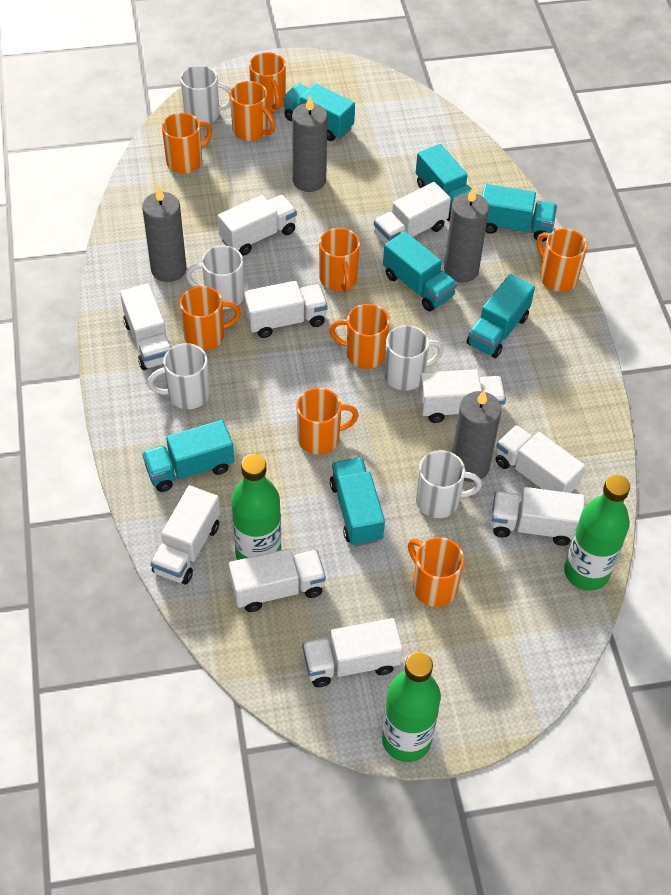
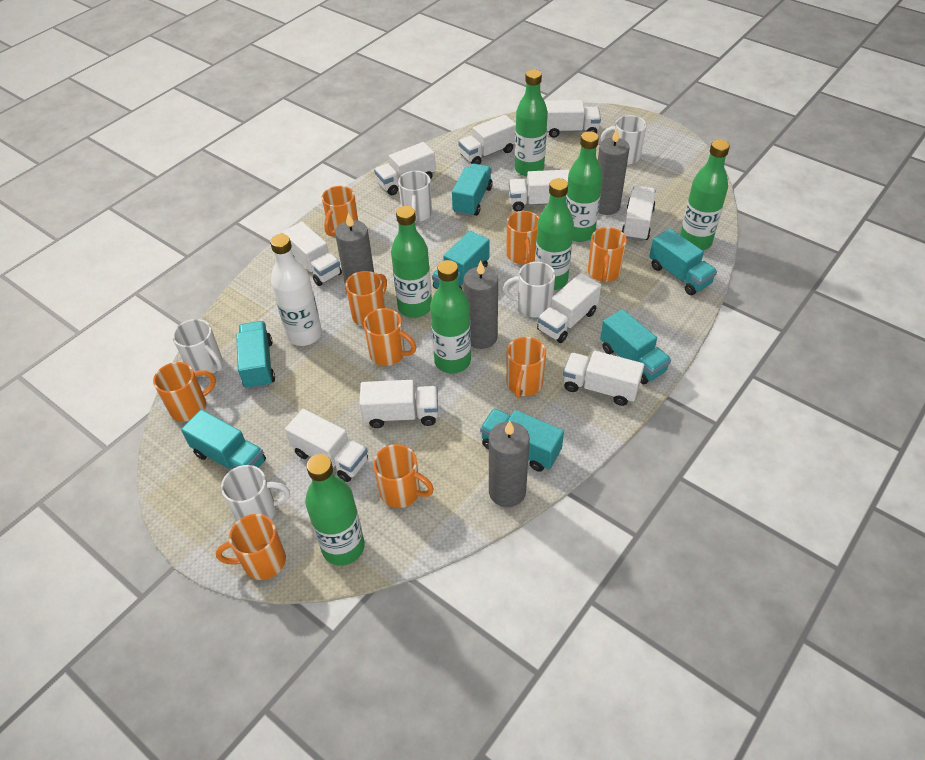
green bottle: [231,454,281,560] [382,652,441,762] [564,474,630,591] = 3 -> [305,454,365,566] [391,206,432,318] [430,260,471,374] [515,69,548,176] [535,178,574,290] [566,131,603,242] [680,140,730,250] = 7
white bottle: none = 0 -> [270,234,322,346] = 1

